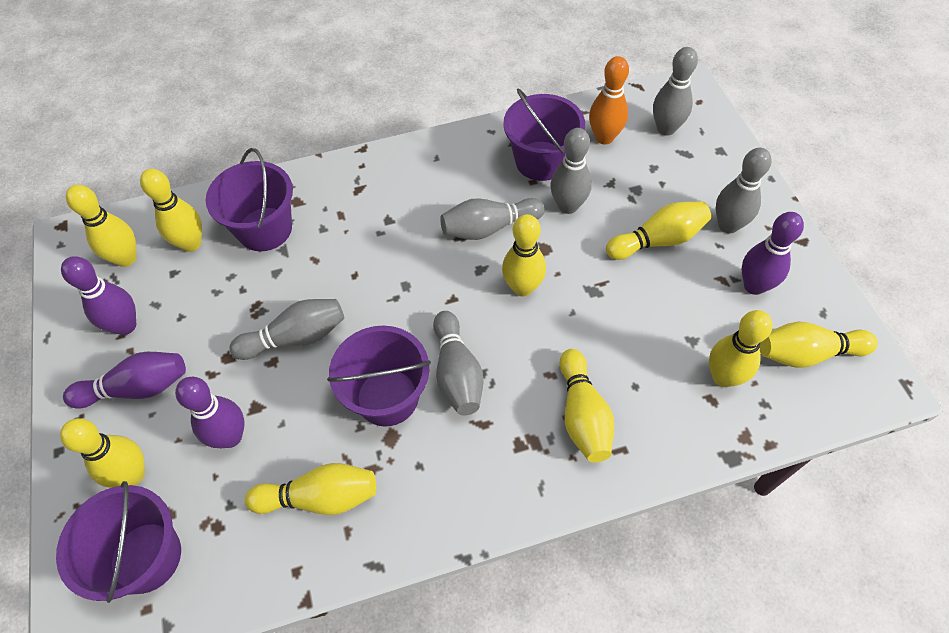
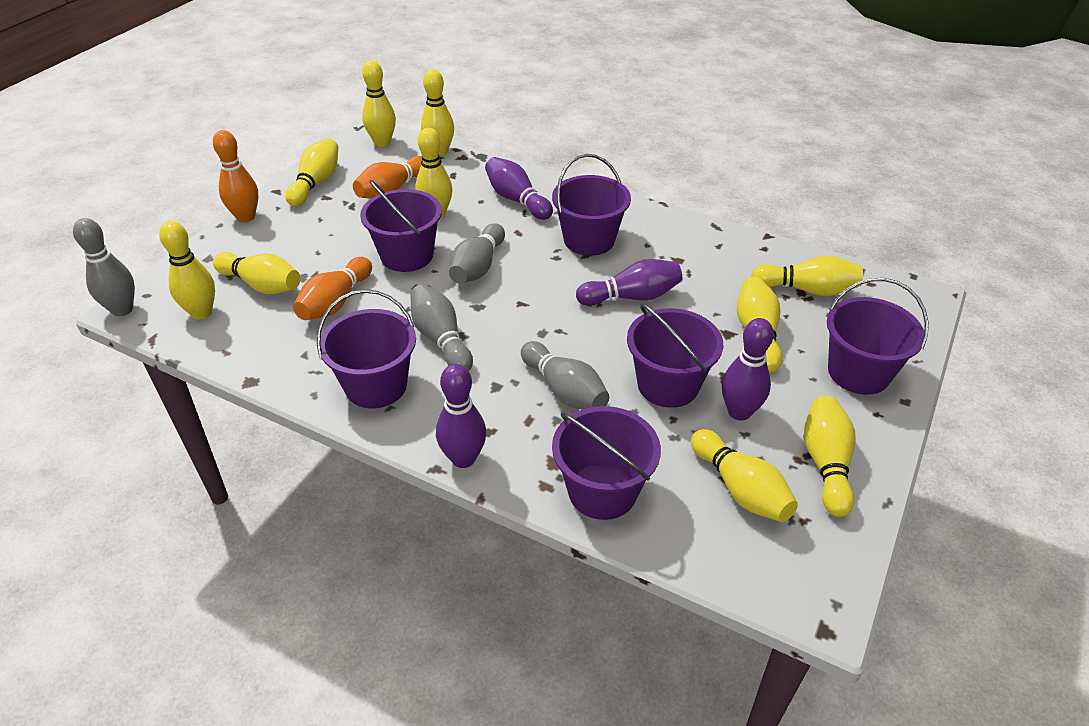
grey bowling pin: [229,299,344,360] [433,311,483,415] [440,198,545,240] [550,128,592,214] [653,47,698,136] [716,148,772,234] = 6 -> [73,218,135,316] [410,284,473,371] [449,223,505,283] [521,341,609,410] = 4
orange bowling pin: [589,56,629,145] = 1 -> [213,130,258,222] [293,257,372,320] [353,156,422,199] = 3
purple bucket: [56,481,181,603] [206,148,293,251] [327,325,431,426] [503,89,585,181] = 4 -> [317,289,416,408] [360,180,442,272] [552,154,631,256] [552,406,661,520] [627,303,723,408] [827,278,929,395] = 6
yellow bowling pin: [60,418,145,488] [66,185,137,267] [140,169,202,252] [245,463,376,515] [502,214,546,297] [559,349,614,463] [606,201,711,260] [709,310,773,387] [760,322,878,368] = 9 -> [159,221,215,319] [213,252,300,294] [285,138,338,206] [362,61,396,147] [415,128,452,219] [421,69,454,156] [691,429,798,522] [737,277,783,372] [751,256,863,296] [804,396,856,517] = 10

